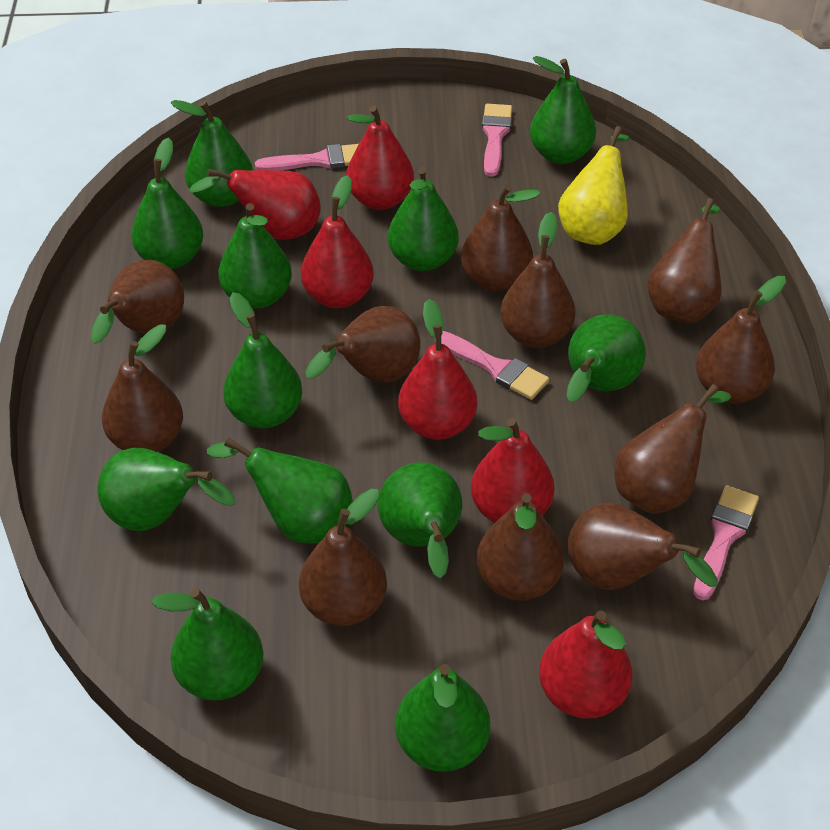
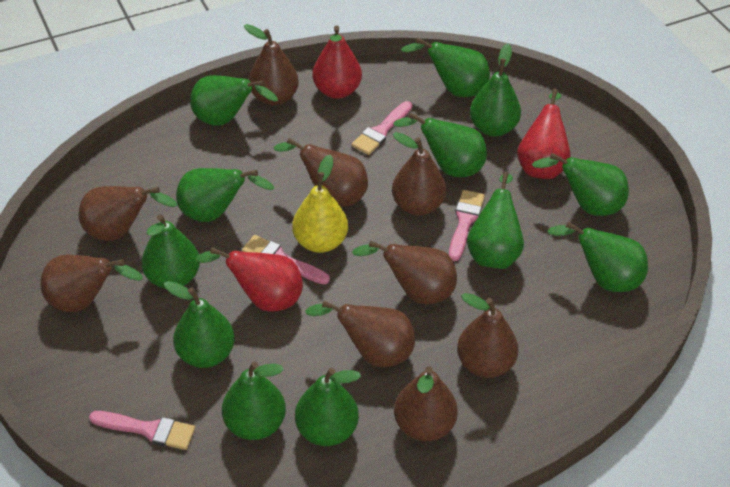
brown pear: [91,260,184,344] [102,324,183,452] [299,489,387,626] [305,306,420,383] [461,184,540,291] [477,493,564,601] [500,212,575,348] [568,503,717,590] [615,384,731,514] [647,198,722,323] [696,276,786,403] = 11 -> [40,254,143,312] [79,186,177,241] [244,24,299,106] [274,138,368,207] [305,301,415,367] [352,241,457,304] [392,132,446,216] [394,366,458,441] [457,293,518,378] = 9
red pear: [189,169,321,240] [301,175,374,308] [346,106,414,210] [398,299,477,440] [471,418,555,523] [539,611,632,719] = 6 -> [195,247,303,312] [312,26,362,99] [517,89,571,179] = 3

